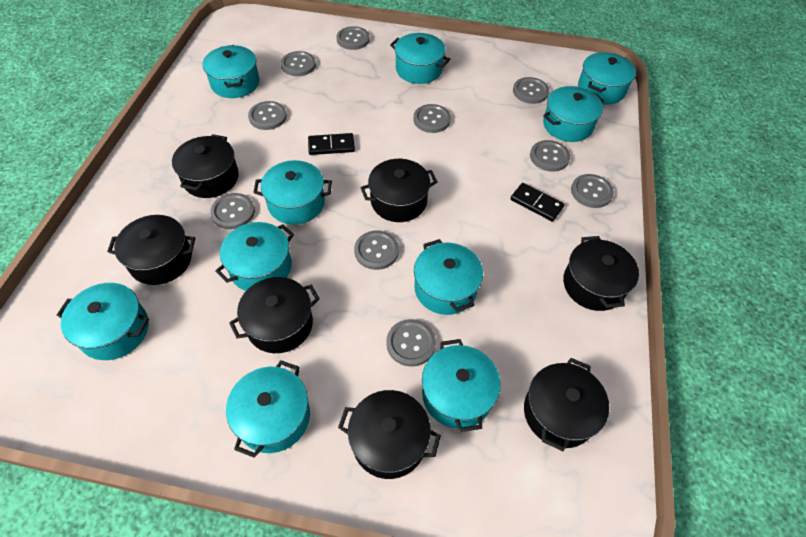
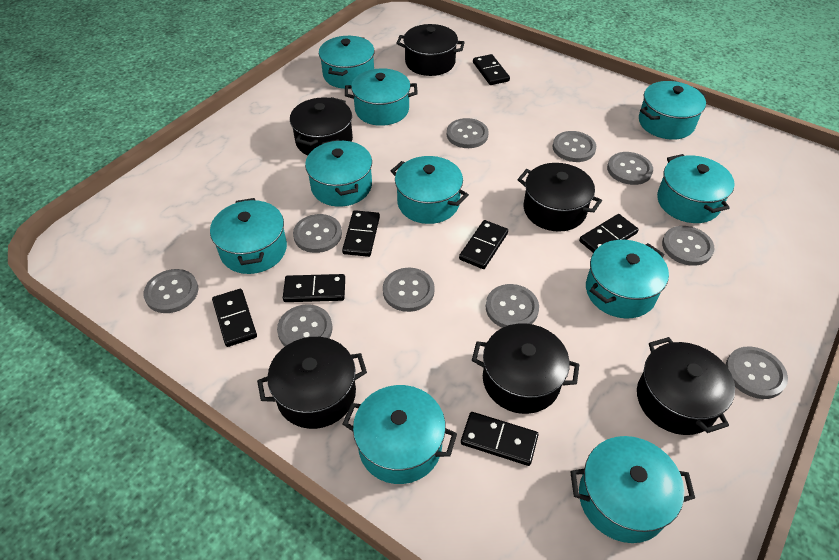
black domino: [308,133,355,155] [510,183,564,222] = 2 -> [212,289,257,347] [283,274,345,302] [342,210,380,257] [459,220,508,269] [461,412,539,466] [473,54,510,85] [579,214,639,253] = 7
black pot: [107,215,195,285] [172,134,239,198] [229,277,320,353] [338,390,441,479] [360,159,438,222] [524,358,609,451] [563,236,639,311] = 7 -> [257,337,367,429] [290,97,353,155] [396,24,465,76] [472,323,579,414] [517,163,602,232] [637,337,735,435] = 6

